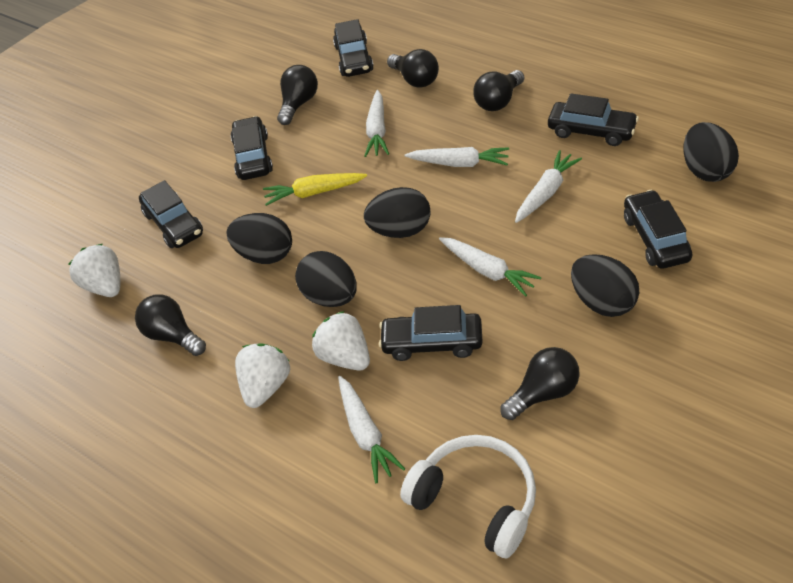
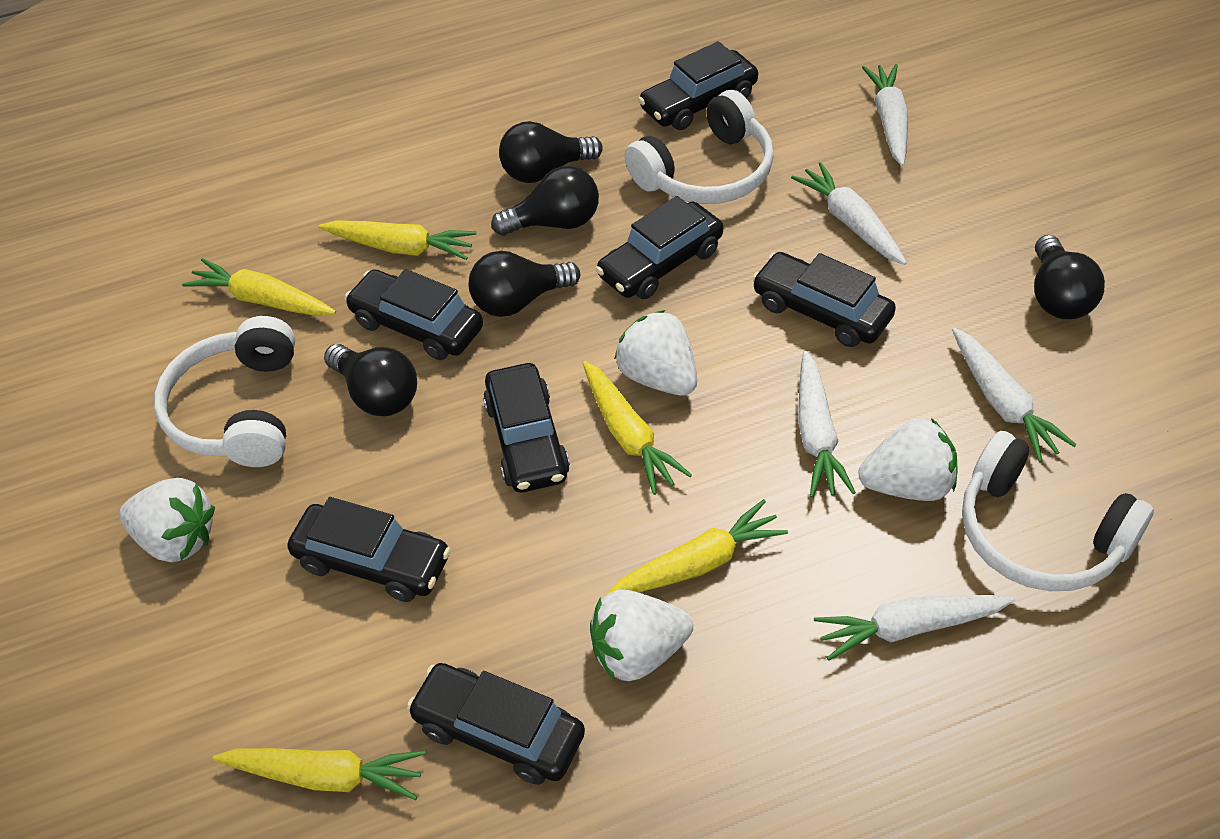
black car: [139,180,203,248] [231,116,273,180] [333,19,374,77] [379,305,483,361] [548,93,639,146] [624,190,693,269] = 6 -> [287,497,451,602] [345,269,483,360] [407,663,585,785] [483,363,570,492] [595,196,723,299] [638,41,758,130] [752,252,896,347] = 7
black egg: [226,213,292,264] [295,251,357,307] [364,187,431,238] [571,254,639,317] [683,122,739,182] = 5 -> none = 0
white headphones: [400,435,536,558] = 1 -> [154,316,295,467] [625,90,774,204] [962,431,1154,591] = 3
white strawberry: [68,244,120,297] [235,344,290,408] [312,311,370,371] = 3 -> [119,478,215,562] [590,589,693,681] [614,310,697,396] [858,418,958,501] = 4
yellow carrot: [263,173,367,206] = 1 -> [182,258,336,316] [213,748,425,800] [319,220,476,260] [583,361,692,495] [606,499,788,595] = 5

